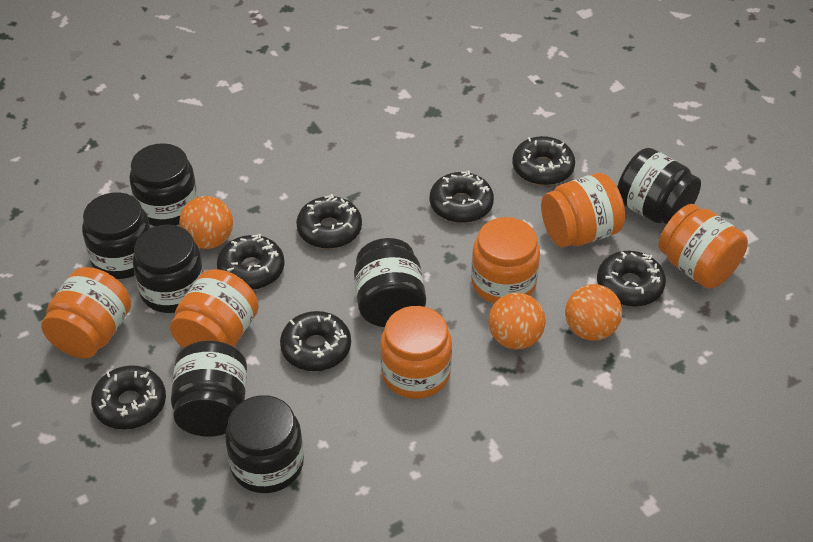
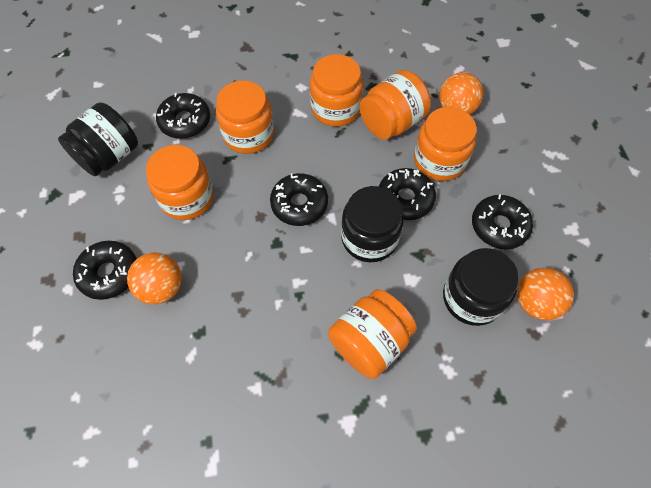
black donut: [91,365,166,429] [217,234,284,290] [280,311,351,371] [296,194,362,249] [430,170,494,223] [512,136,575,185] [597,251,666,307] = 7 -> [73,241,137,300] [156,93,210,139] [270,173,328,226] [379,168,436,220] [472,194,533,249] = 5
black jar: [82,192,151,279] [129,143,198,226] [133,225,204,313] [171,341,247,437] [225,395,304,493] [354,238,426,327] [617,148,701,225] = 7 -> [58,102,138,176] [341,186,404,262] [443,248,519,326] = 3

